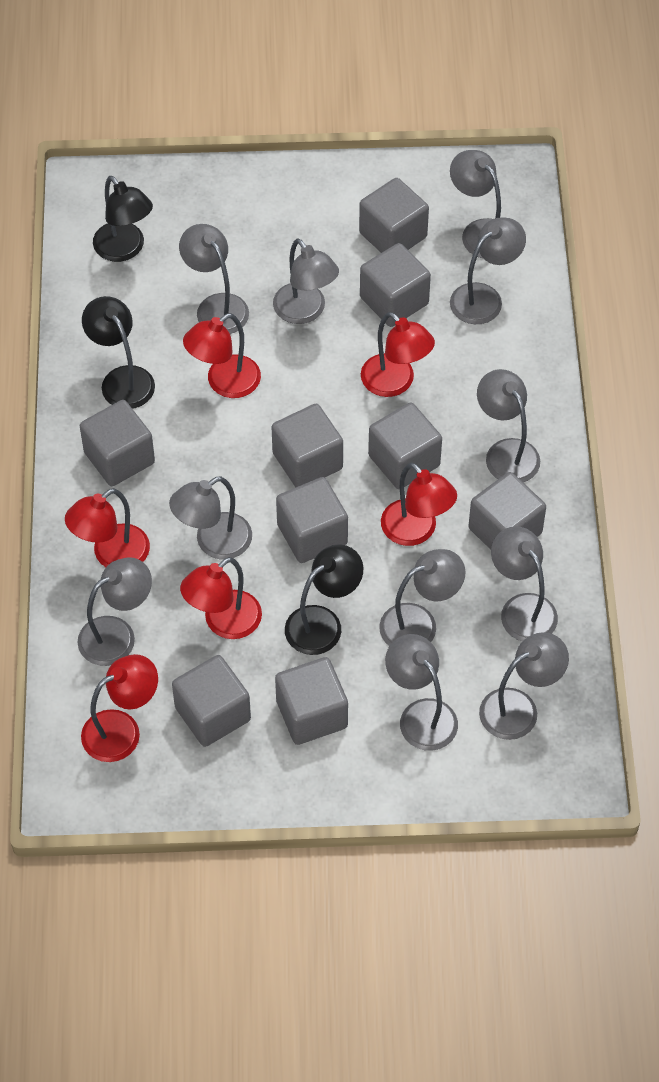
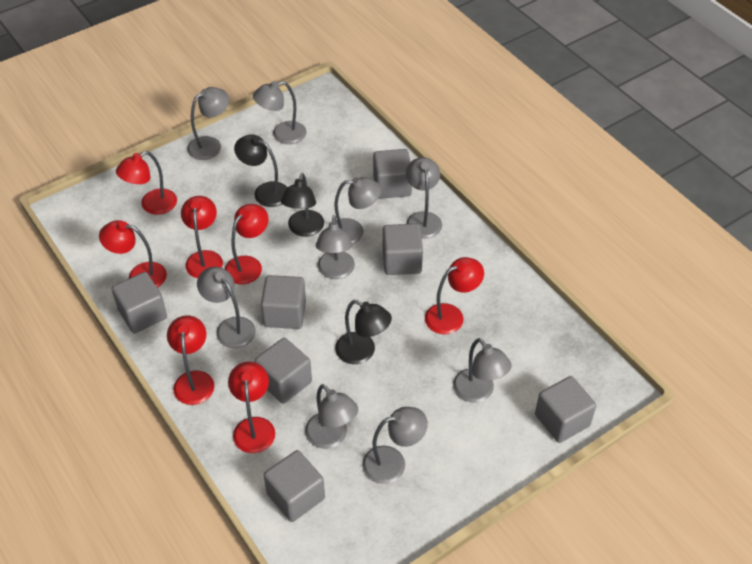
grey cube: [80,400,155,486] [172,655,251,747] [272,404,343,487] [275,657,348,745] [276,477,348,563] [359,178,429,253] [360,243,431,327] [368,403,442,489] [468,472,546,550] = 9 -> [112,272,167,333] [255,338,312,404] [261,275,306,329] [264,450,325,522] [373,149,412,199] [383,224,423,275] [535,376,596,443] = 7
grey lamp: [77,557,152,666] [169,476,252,559] [179,224,249,334] [273,238,339,324] [379,549,466,646] [385,634,458,751] [450,150,501,258] [450,217,526,324] [477,369,540,482] [479,632,569,740] [491,526,558,641] = 11 -> [187,87,229,160] [197,267,256,348] [253,81,306,144] [305,384,358,449] [316,215,355,279] [328,177,381,244] [362,407,428,484] [406,157,442,238] [453,338,512,403] = 9
red lamp: [65,488,150,567] [81,654,158,762] [180,557,262,639] [183,313,261,398] [361,312,435,397] [381,462,457,546] = 6 -> [99,220,167,288] [116,151,177,215] [167,315,214,405] [181,196,223,278] [225,204,268,285] [228,362,275,453] [425,257,484,334] = 7

